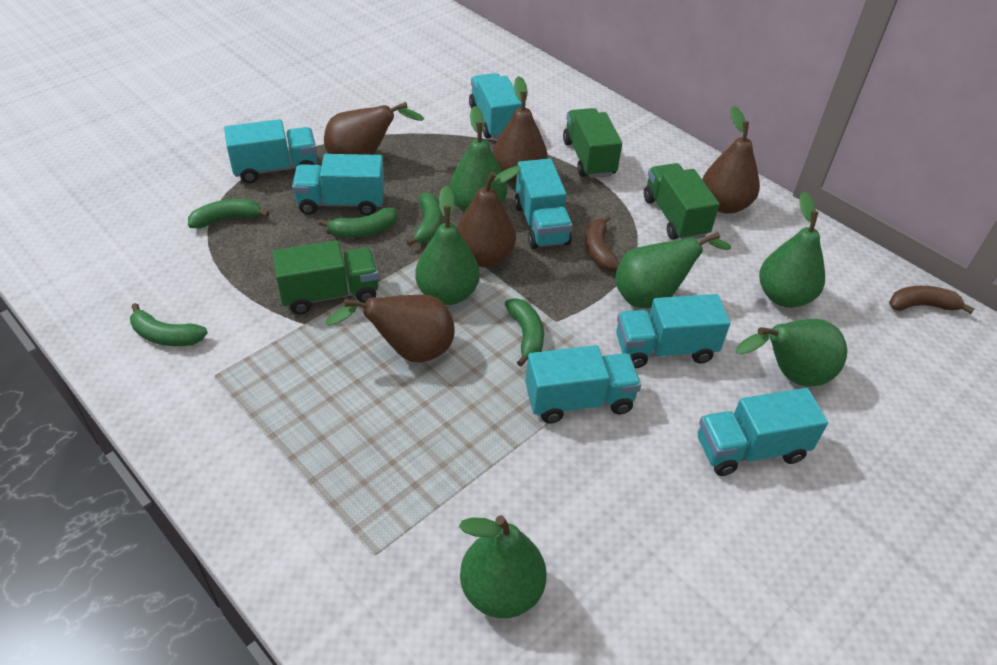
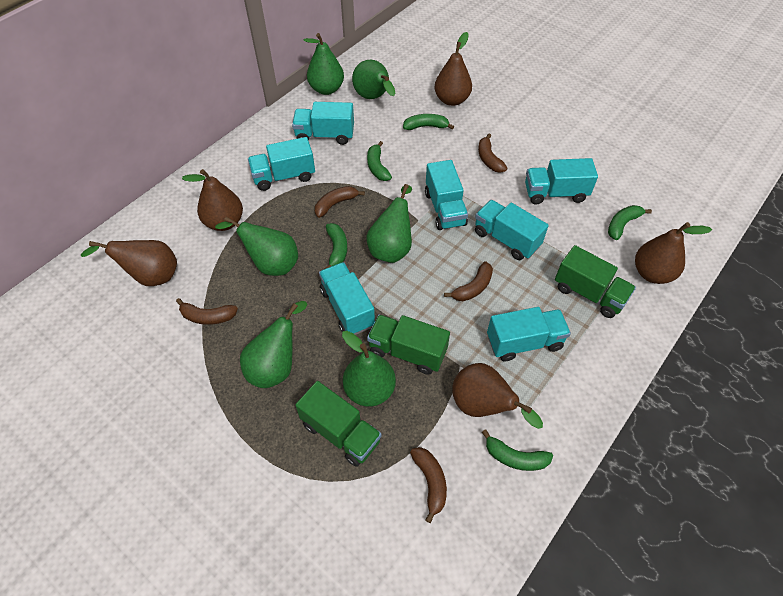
brown banana: [585,215,619,271] [889,286,975,314] = 2 -> [176,298,238,325] [315,186,365,218] [410,447,447,523] [444,261,493,301] [478,134,508,173] = 5

